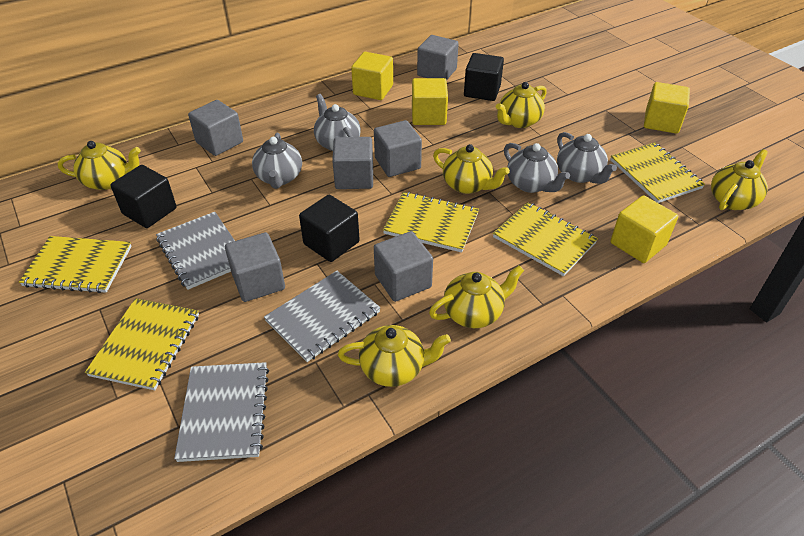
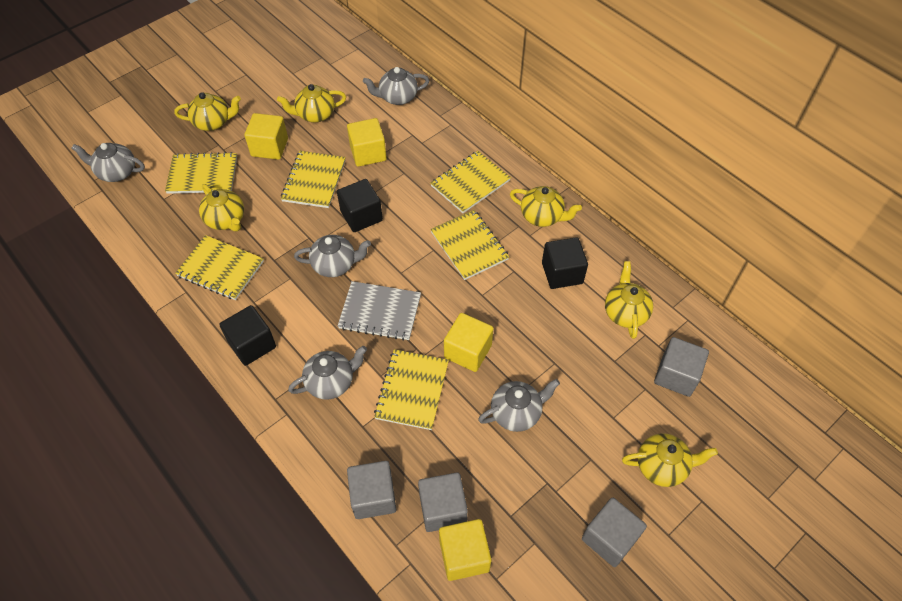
grey cube: [188,100,243,156] [225,232,285,302] [332,137,373,189] [374,120,422,177] [374,231,433,302] [417,35,459,81] = 6 -> [347,461,397,519] [418,472,468,532] [582,498,647,567] [654,337,709,397] = 4
grey notebook: [156,212,235,290] [174,362,269,462] [264,271,381,362] = 3 -> [338,281,421,341] = 1
grey teapot: [252,133,302,189] [314,94,361,151] [504,143,570,193] [557,132,617,184] = 4 -> [71,143,145,182] [288,346,367,400] [294,235,371,277] [363,67,429,105] [478,379,560,432] = 5
yellow notebook: [19,236,132,293] [85,298,199,390] [383,192,479,252] [493,202,598,276] [610,142,705,203] = 5 -> [165,152,237,194] [175,235,264,300] [281,151,346,208] [374,349,449,430] [430,210,509,280] [431,151,511,213] = 6

